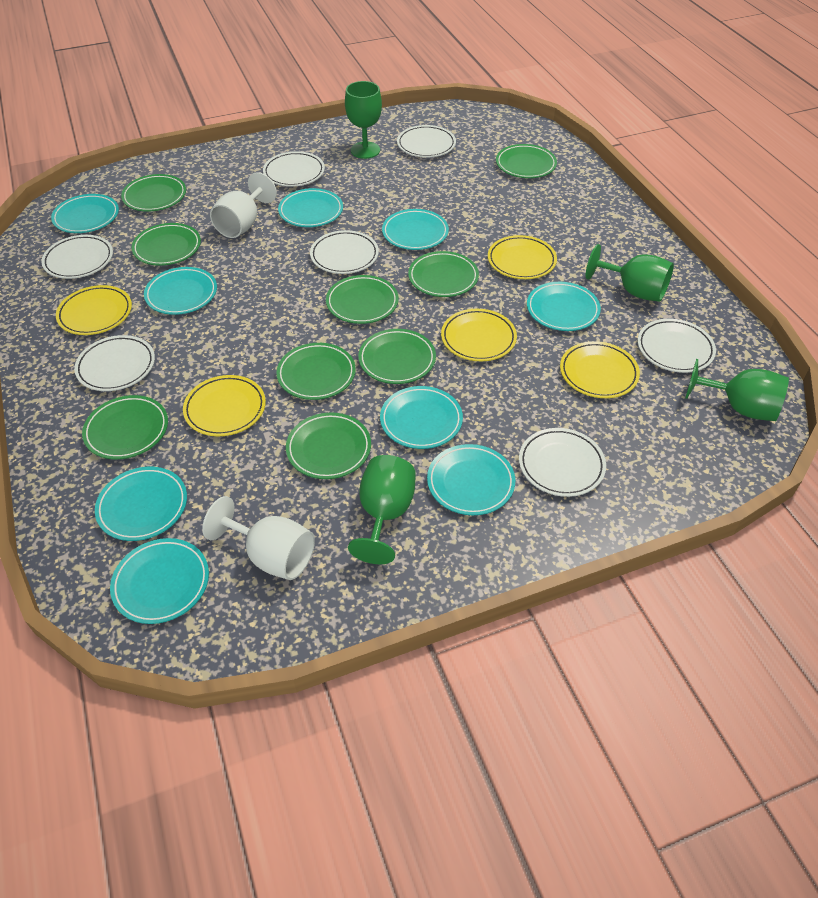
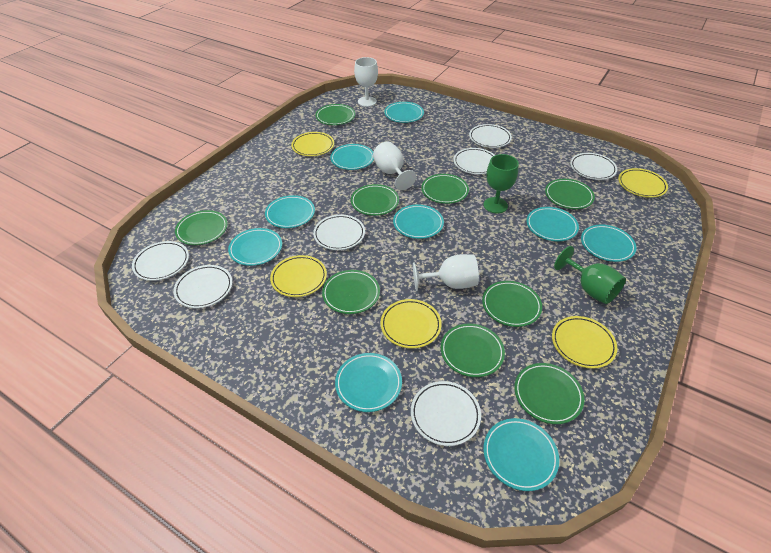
green goblet: [345,81,382,159] [348,455,416,564] [586,244,674,302] [685,359,789,421] = 4 -> [483,154,519,213] [554,246,626,304] = 2
white goblet: [202,496,315,580] [210,172,277,238] = 2 -> [354,57,378,107] [373,142,416,190] [413,254,479,291] = 3

